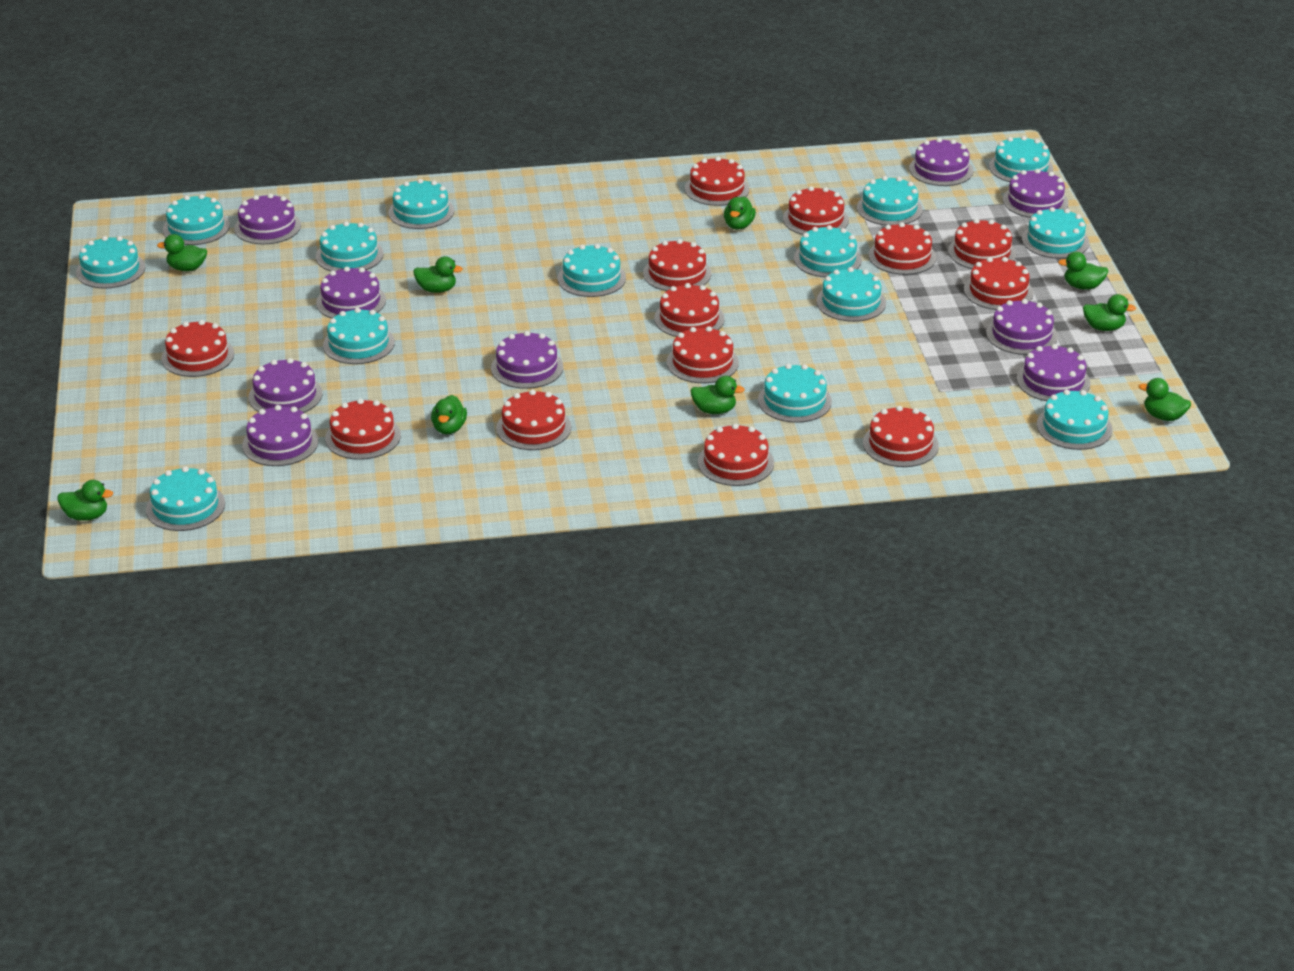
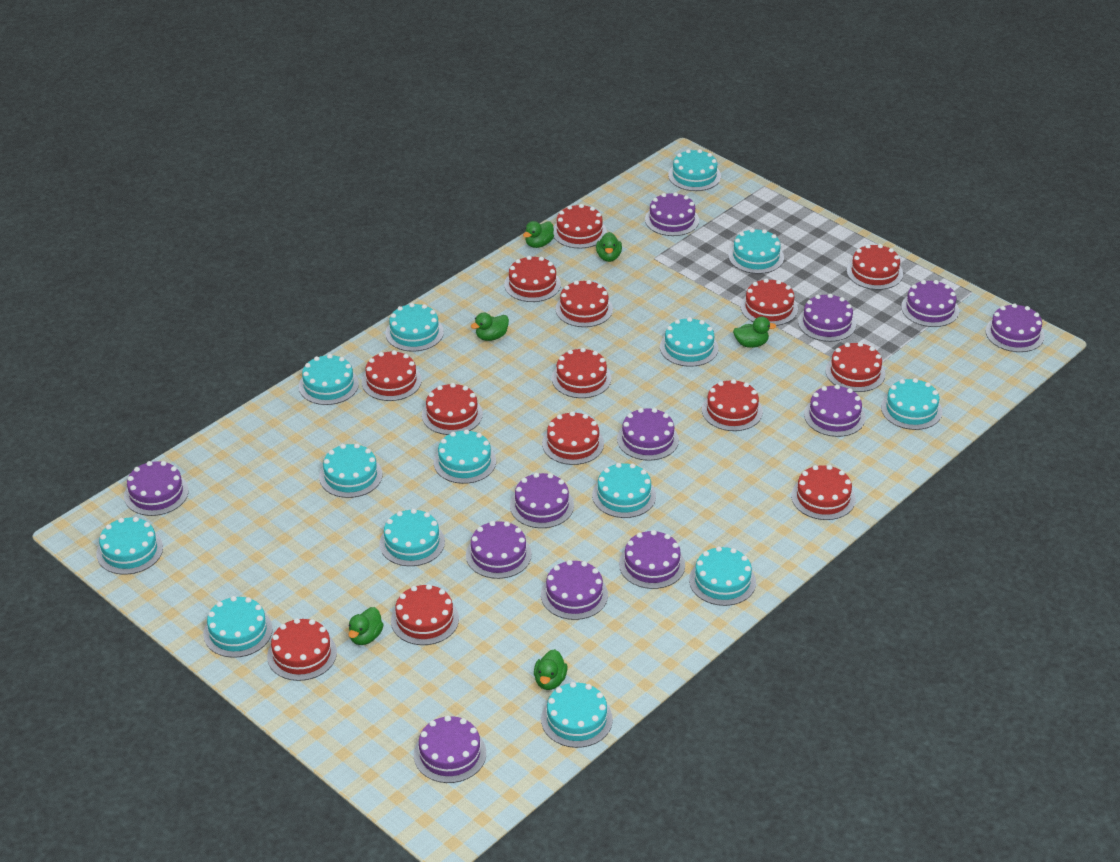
green duck: [58,480,113,521] [157,234,207,271] [413,256,463,293] [431,395,467,434] [690,376,745,414] [724,196,756,229] [1058,252,1108,290] [1083,294,1136,331] [1139,378,1191,421] = 9 -> [348,607,384,645] [471,313,509,341] [523,221,554,248] [534,649,568,690] [596,232,622,262] [733,316,776,348] = 6
purple cake: [234,193,301,244] [242,405,318,466] [248,358,323,413] [316,267,386,319] [491,331,563,389] [909,138,973,186] [986,299,1058,355] [1003,169,1069,218] [1017,344,1090,401] = 9 -> [124,461,189,516] [414,715,486,783] [466,521,532,579] [510,473,574,528] [541,560,608,620] [617,408,679,461] [619,530,685,589] [645,192,699,236] [798,293,856,342] [804,385,865,437] [901,280,959,327] [986,303,1045,352] = 12
red cake: [162,320,234,377] [325,398,401,460] [496,389,571,450] [643,239,711,291] [654,283,725,337] [667,326,739,383] [685,157,749,206] [698,423,774,486] [783,186,849,235] [863,406,939,467] [868,222,936,275] [948,219,1016,269] [964,257,1033,310] = 13 -> [267,618,337,681] [362,350,422,401] [391,584,459,645] [422,383,483,435] [504,256,561,302] [542,411,604,465] [552,348,611,398] [553,204,607,248] [556,280,613,327] [702,379,763,431] [741,278,798,326] [791,465,855,520] [825,342,885,392] [847,244,903,290] = 14

